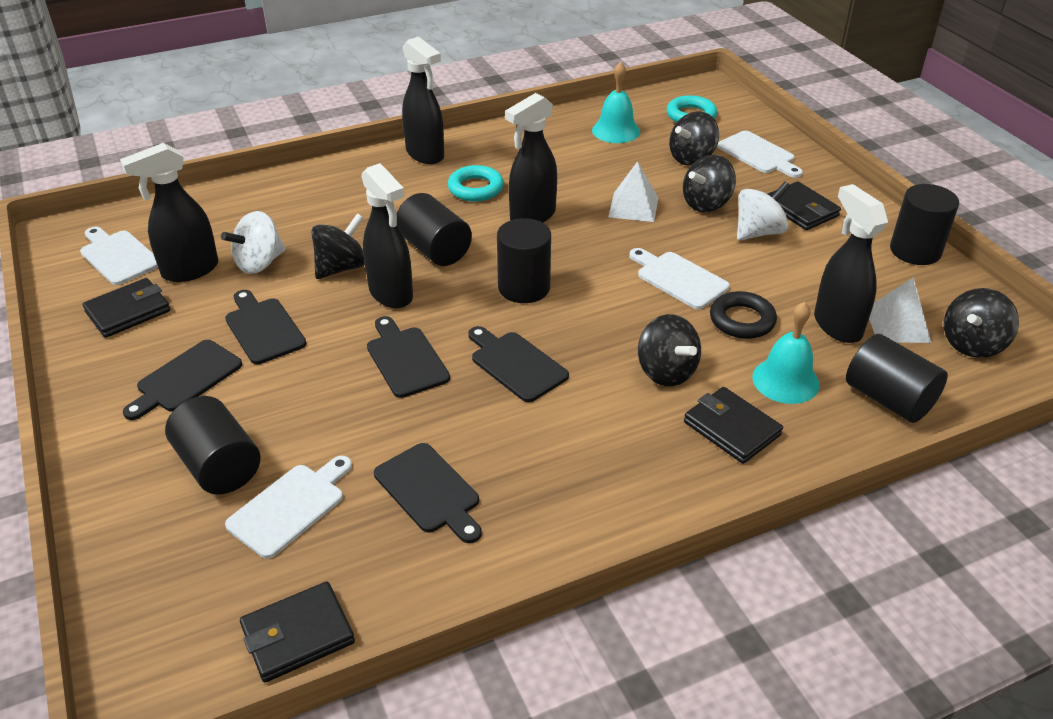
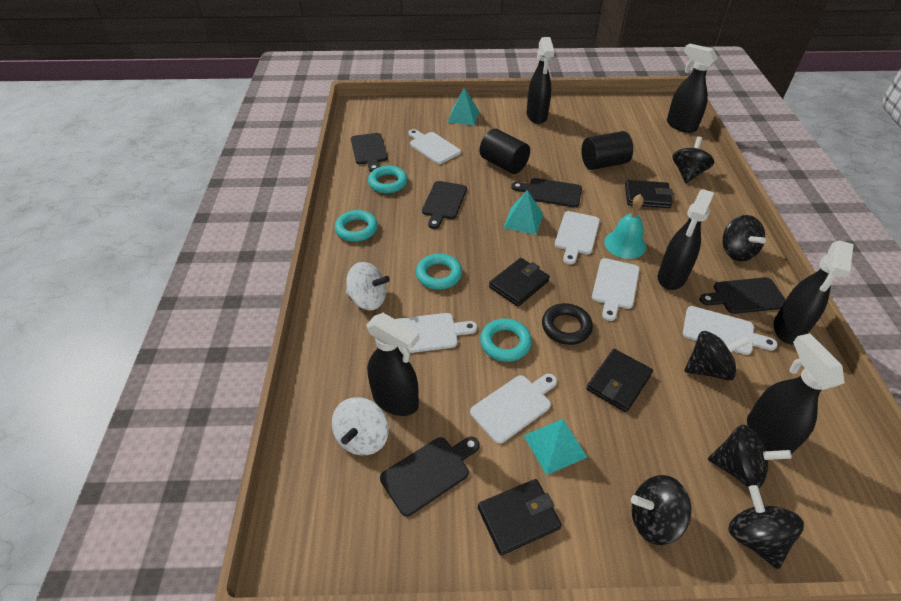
black cylinder: [165,396,260,495] [397,193,472,266] [497,218,551,303] [846,334,948,423] [890,184,959,265] = 5 -> [479,129,530,174] [581,131,633,170] = 2
black spinning top: [311,213,365,279] [638,314,701,386] [669,111,719,166] [683,155,736,213] [944,288,1019,358] = 5 -> [631,475,691,545] [673,137,714,183] [684,331,750,381] [708,425,792,488] [722,215,766,261] [728,485,804,569] = 6
black spray bottle: [120,143,219,282] [361,163,413,308] [402,36,444,164] [505,93,557,223] [814,184,888,343] = 5 -> [366,313,420,416] [527,37,555,124] [658,189,714,290] [667,44,718,133] [747,333,844,454] [774,240,854,345] = 6
turquoise bell: [592,62,640,143] [752,302,820,404] = 2 -> [604,194,646,259] = 1
turquoise pyramid: none = 0 -> [448,88,479,125] [504,190,543,235] [523,419,587,475] = 3
turquoise ring: [448,165,504,201] [667,95,717,122] = 2 -> [335,210,378,242] [368,166,408,193] [416,254,462,290] [480,319,532,362] = 4
white cutting board: [80,227,158,285] [225,456,352,559] [629,248,730,309] [717,131,803,178] = 4 -> [395,313,477,354] [408,129,461,164] [470,374,557,444] [555,211,600,264] [592,258,640,321] [683,306,777,355] = 6
white pyramid: [608,161,658,222] [869,277,931,343] = 2 -> none = 0

